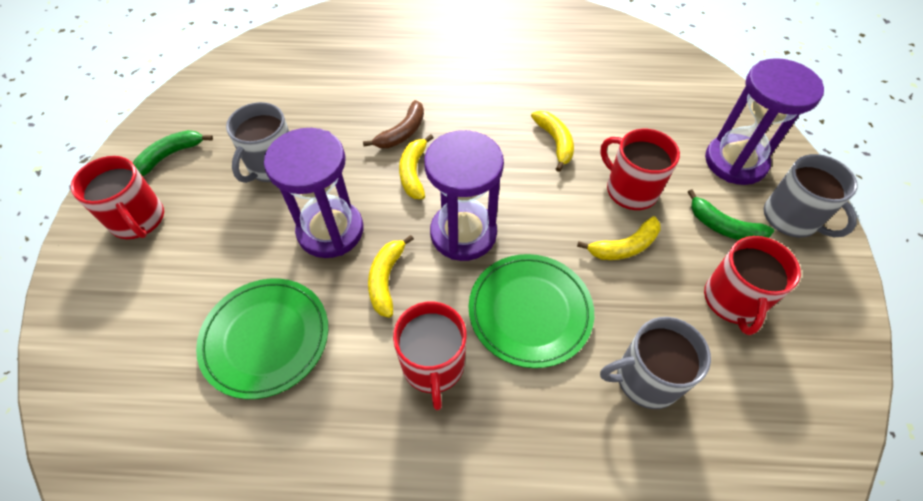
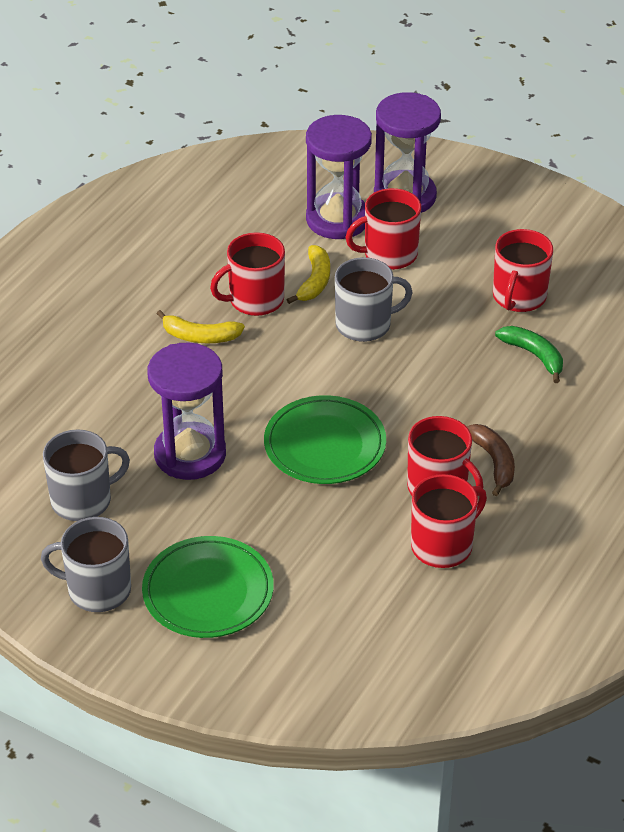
green banana: [133,130,213,176] [688,189,774,240] = 2 -> [495,326,563,383] = 1
red mug: [71,156,164,239] [393,302,467,410] [600,129,680,210] [704,236,801,335] = 4 -> [210,232,285,316] [345,188,421,270] [407,416,483,496] [411,474,487,568] [493,229,553,312] = 5
yellow banana: [368,235,414,318] [399,134,433,199] [531,111,574,172] [577,216,661,260] = 4 -> [157,310,245,343] [287,245,330,304] = 2

